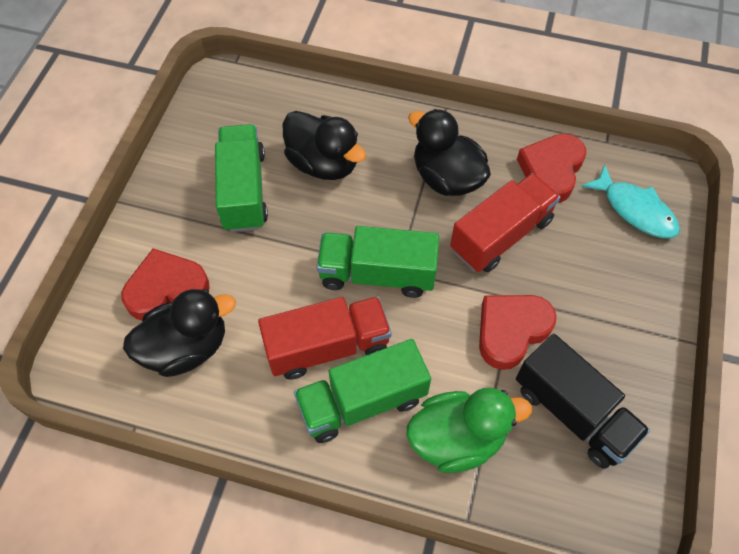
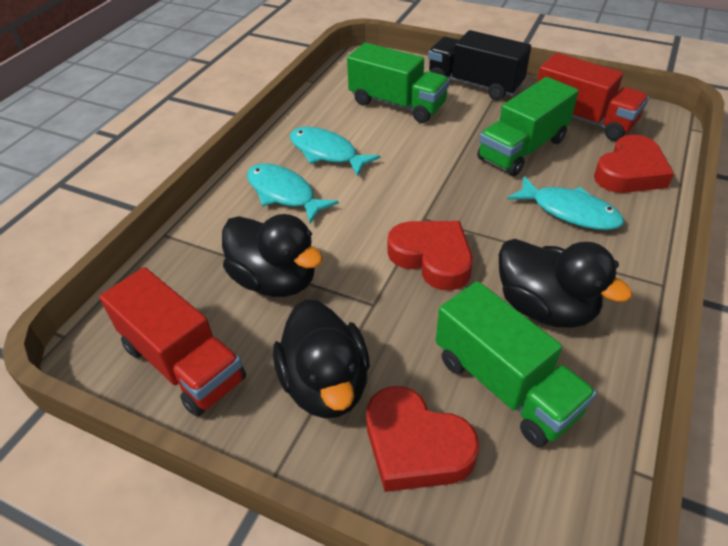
green duck: [407,388,532,473] = 1 -> none = 0
turquoise fish: [581,164,680,238] = 1 -> [247,163,339,223] [290,127,380,177] [507,176,624,230] = 3

